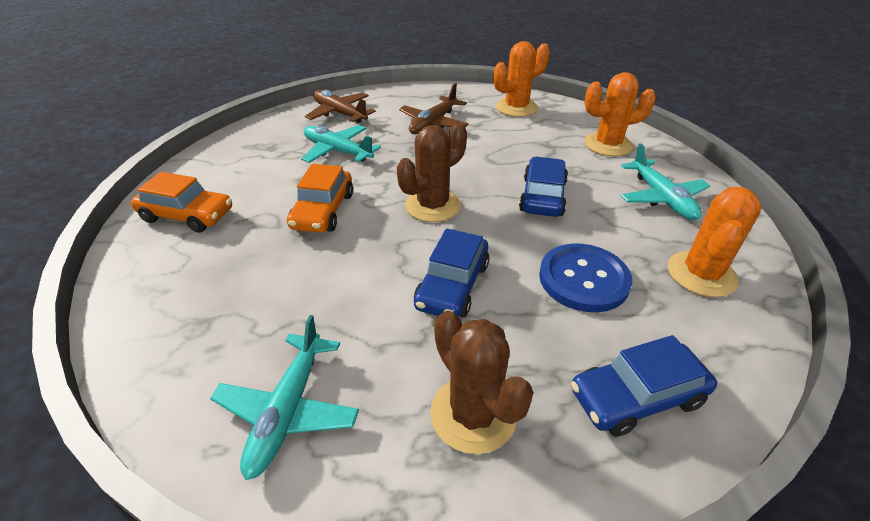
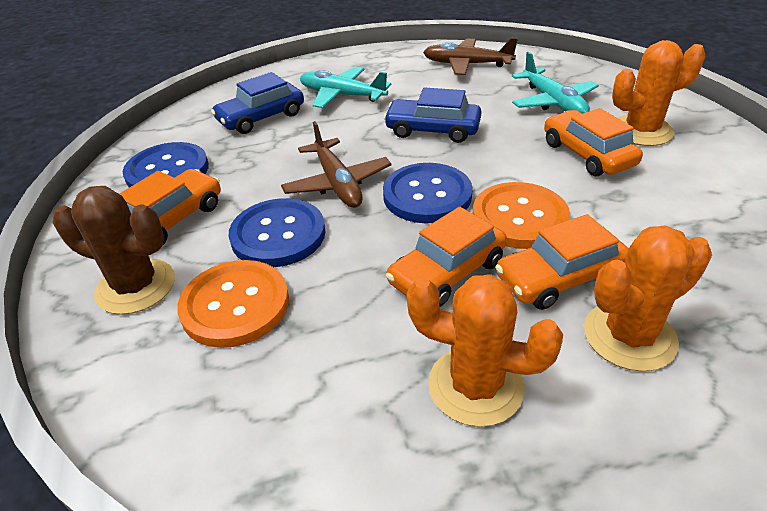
blue button: [539,243,632,312] = 1 -> [123,142,209,188] [229,198,325,267] [383,163,473,223] = 3
blue car: [414,228,489,318] [519,157,568,217] [571,335,717,437] = 3 -> [211,72,304,134] [384,87,481,143] = 2
brown cactus: [397,123,467,222] [430,311,534,454] = 2 -> [53,186,175,315] = 1
orange button: none = 0 -> [177,260,289,348] [473,182,570,249] = 2
orange car: [131,172,232,233] [287,164,353,233] = 2 -> [120,169,221,245] [386,207,507,307] [495,214,629,310] [544,108,643,176] = 4
turquoise plane: [210,315,359,480] [301,125,381,163] [620,143,710,220] = 3 -> [300,67,391,108] [512,52,599,114] = 2

